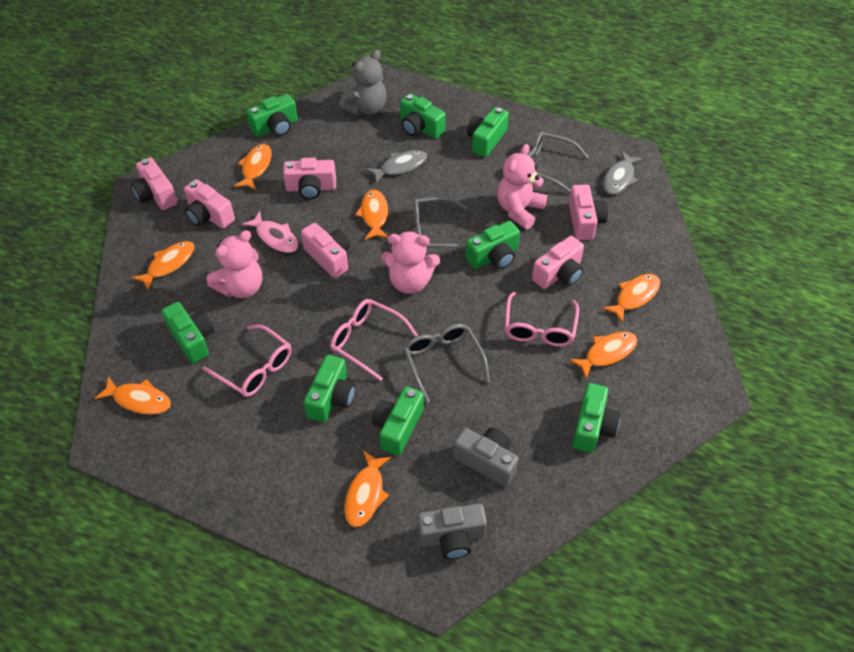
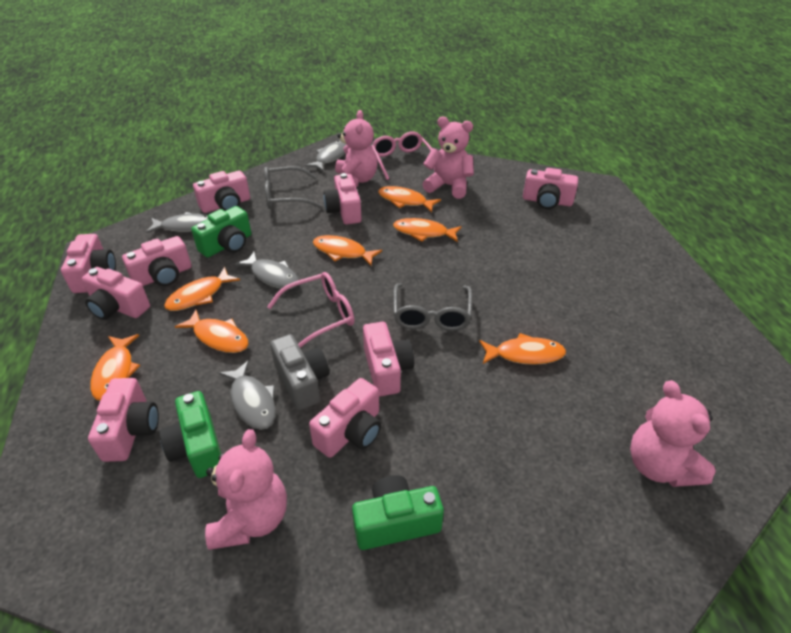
green camera: [162,302,214,363] [247,94,298,137] [304,355,355,422] [372,386,424,456] [400,93,446,139] [466,221,520,269] [467,107,509,157] [572,383,621,453] = 8 -> [159,391,221,478] [191,206,251,258] [352,475,444,550] = 3
grey camera: [417,503,487,559] [453,428,519,487] = 2 -> [270,334,329,410] = 1
grey fish: [366,150,427,184] [603,151,643,194] = 2 -> [146,212,208,233] [219,360,276,430] [235,252,299,289] [305,141,347,171] = 4
grey glasses: [403,324,490,403] [413,197,467,250] [528,131,588,194] = 3 -> [264,166,322,209] [393,283,473,331] = 2
grey teddy bear: [339,50,387,116] = 1 -> none = 0
pink camera: [131,157,178,210] [184,179,235,229] [283,158,336,200] [301,223,350,278] [532,236,584,289] [569,185,608,240] = 6 -> [61,234,116,293] [82,267,150,320] [88,378,159,462] [122,236,192,286] [193,171,250,213] [309,378,381,458] [323,173,362,225] [363,322,414,396] [523,168,578,209] = 9
pink fish: [242,211,298,253] = 1 -> none = 0
pink glasses: [203,324,292,397] [330,299,418,381] [505,292,579,347] = 3 -> [267,272,354,348] [371,132,435,180] = 2
pink teddy bear: [207,230,262,298] [381,231,440,294] [497,144,547,229] = 3 -> [205,429,287,550] [334,110,378,187] [422,117,474,199] [630,380,716,487] = 4

